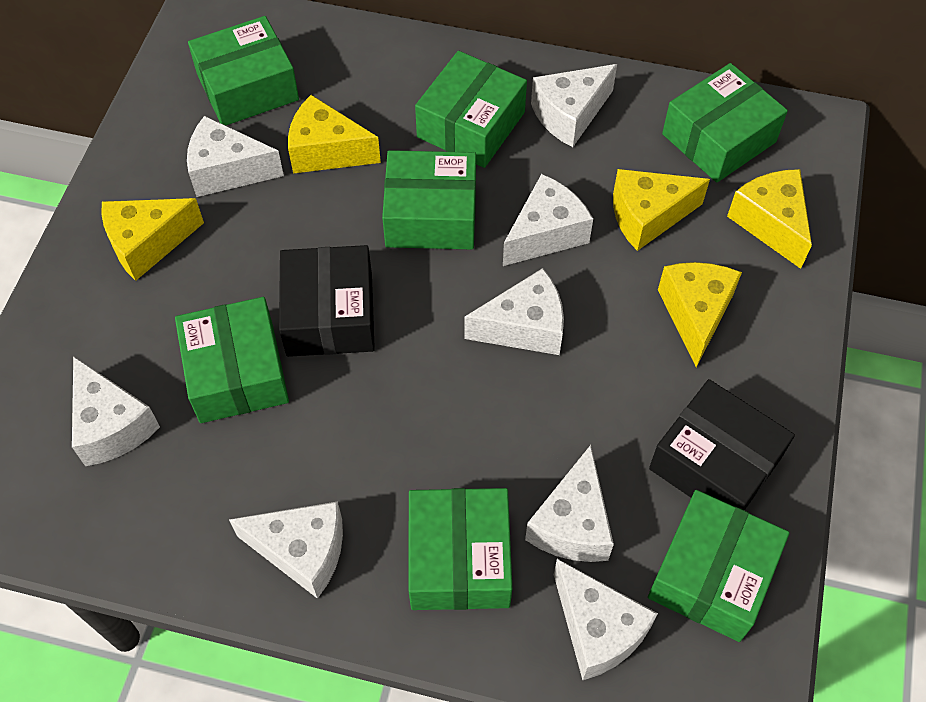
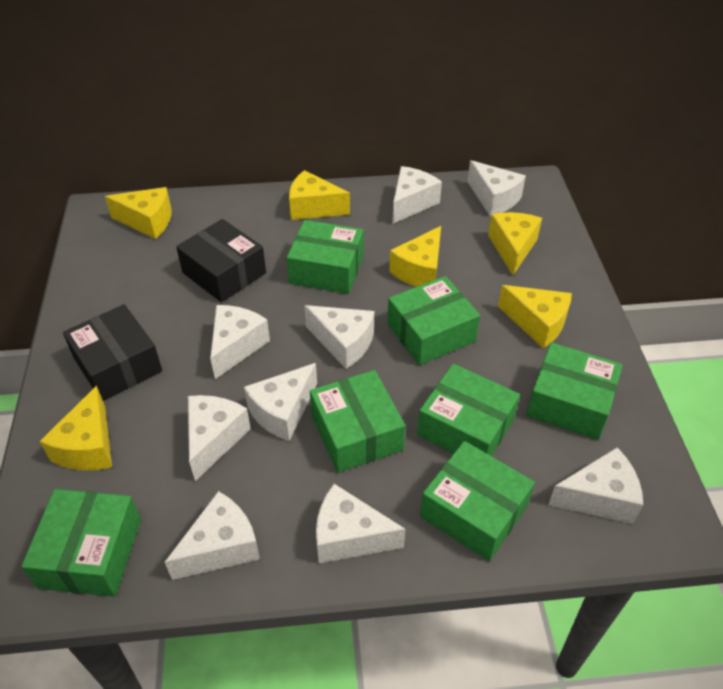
white cheese: [72,356,160,466] [187,116,284,197] [229,501,343,599] [465,268,564,355] [503,174,593,266] [525,445,614,562] [531,64,617,147] [554,559,658,680] = 8 -> [165,491,260,580] [188,395,251,481] [210,305,270,379] [244,363,317,441] [304,305,374,369] [316,484,405,563] [392,166,442,224] [467,160,526,216] [548,447,643,524] = 9
yellow cheese: [101,198,204,281] [288,95,381,174] [613,169,710,251] [658,262,742,367] [727,169,812,269] = 5 -> [40,386,112,471] [105,187,172,239] [289,170,350,220] [389,226,441,287] [488,212,542,275] [498,285,572,348] = 6

